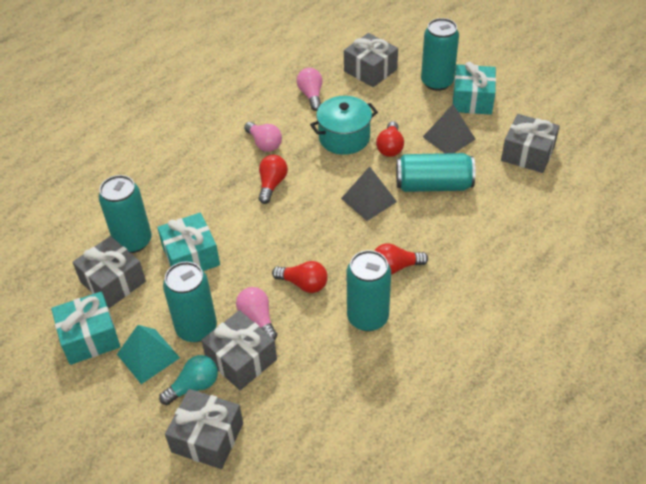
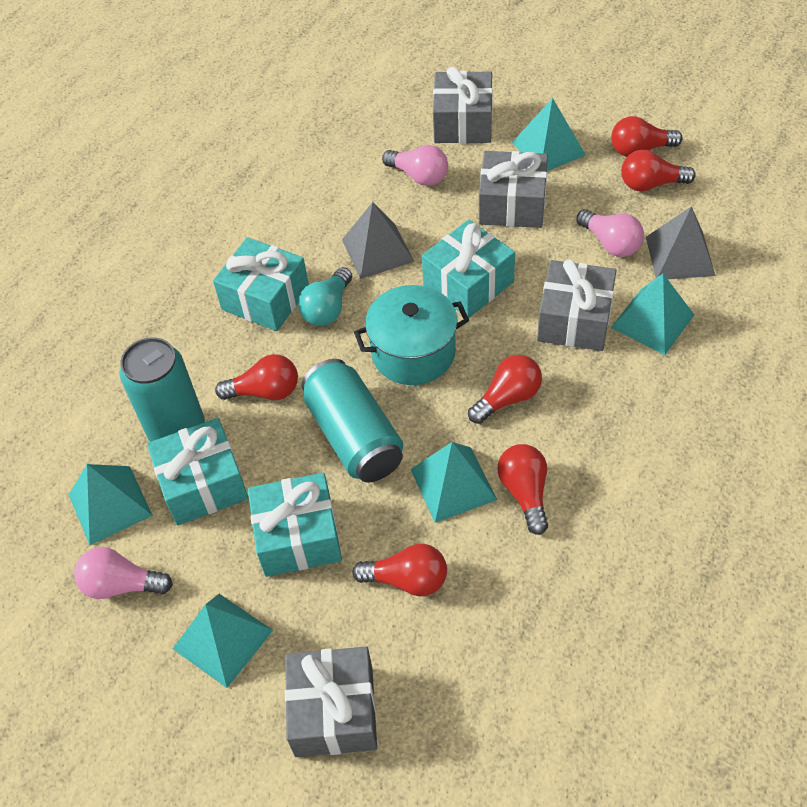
grey gift: [72,236,146,308] [165,389,243,469] [201,310,277,390] [344,33,398,87] [501,114,560,173] = 5 -> [285,647,377,757] [433,67,493,143] [479,151,548,228] [537,259,617,351] = 4
red light bulb: [259,155,288,204] [272,261,328,293] [374,243,428,274] [376,121,404,157] = 4 -> [215,354,298,400] [352,544,447,597] [468,355,542,424] [497,444,548,535] [611,116,683,157] [621,150,696,191] = 6
turquoise can: [99,175,152,253] [163,262,217,342] [347,250,391,331] [396,153,475,192] [421,18,459,91] = 5 -> [120,337,205,442] [301,359,403,482] = 2
turquoise gift: [51,291,120,365] [157,213,220,271] [452,62,496,115] = 3 -> [147,418,248,525] [213,237,309,331] [248,473,342,577] [422,220,515,318] = 4
turquoise pyramid: [117,325,180,384] = 1 -> [69,464,153,545] [173,594,273,688] [411,442,497,523] [512,98,586,171] [611,274,694,355] = 5

